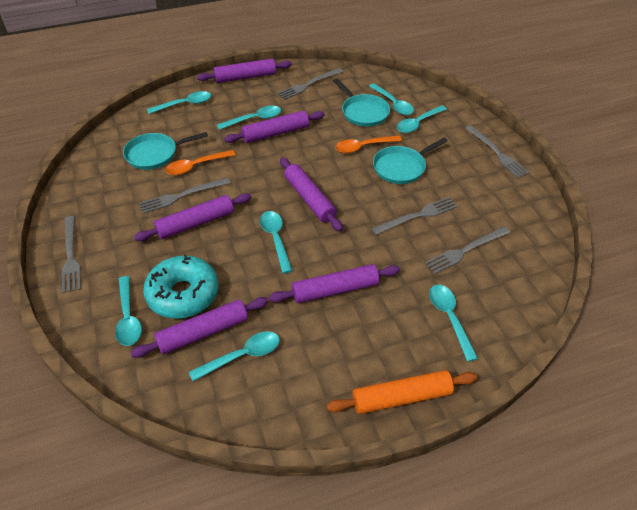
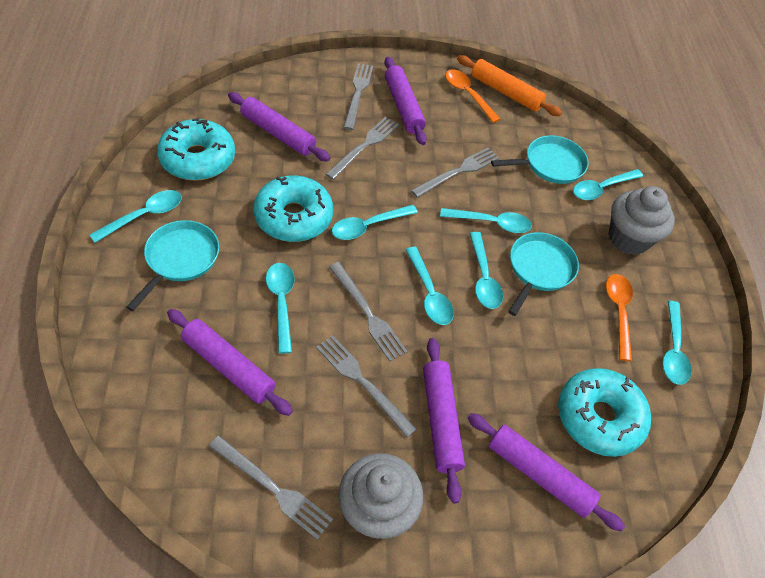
grey cupcake: none = 0 -> [338,453,423,539] [608,186,675,255] = 2
purple rolling pin: [130,297,269,358] [134,193,251,241] [197,59,292,83] [224,111,325,143] [269,264,400,303] [280,157,343,231] = 6 -> [167,309,293,416] [228,92,330,162] [385,57,427,145] [423,338,465,504] [468,413,625,531] = 5
turquoise donut: [143,254,218,319] = 1 -> [157,119,235,181] [254,176,333,242] [558,368,651,457] = 3

